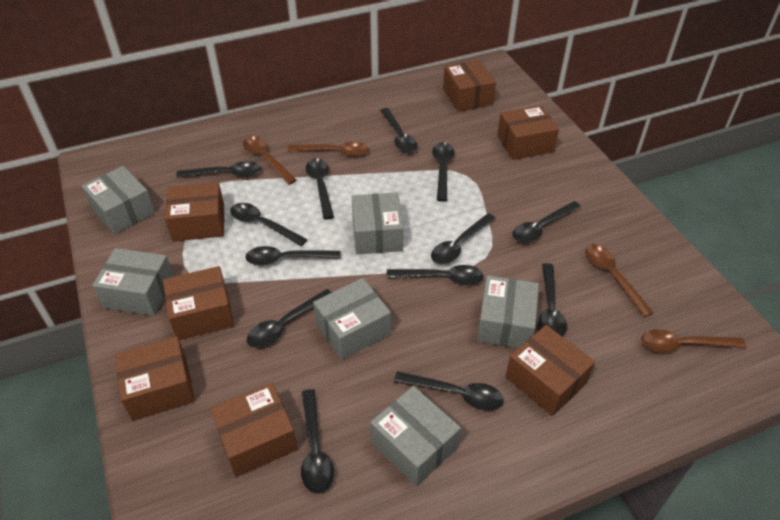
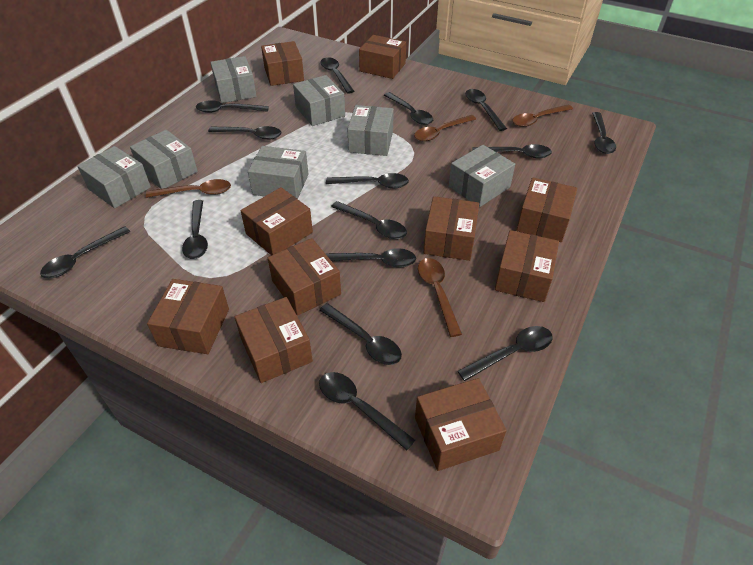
black spoon: [176,161,261,178] [230,203,308,246] [245,246,341,266] [247,289,332,348] [301,389,334,494] [306,158,334,219] [380,108,417,153] [386,265,484,285] [394,371,504,410] [431,213,496,264] [432,142,454,202] [512,201,581,243] [539,263,567,337] = 13 -> [40,226,130,278] [182,200,208,259] [196,100,269,113] [208,126,281,140] [319,303,402,365] [319,372,415,450] [320,57,354,94] [325,248,416,268] [326,173,409,188] [331,201,407,239] [384,92,433,125] [458,326,553,381] [465,89,507,131] [472,144,552,158] [592,112,616,154] = 15
brown box: [115,336,195,421] [163,266,234,340] [165,182,224,242] [210,383,298,477] [443,60,496,112] [497,105,559,160] [505,325,595,416] = 7 -> [147,279,229,354] [235,297,313,383] [241,187,313,255] [261,41,304,86] [268,238,341,316] [359,35,406,79] [415,378,507,471] [424,196,479,261] [495,230,559,302] [516,178,577,242] = 10
grey box: [82,166,155,234] [92,248,174,316] [313,278,391,360] [352,192,404,254] [370,386,461,486] [477,275,539,348] = 6 -> [77,146,151,208] [130,130,198,189] [210,56,257,103] [248,146,309,199] [293,75,345,126] [348,105,394,156] [449,145,515,207] = 7

